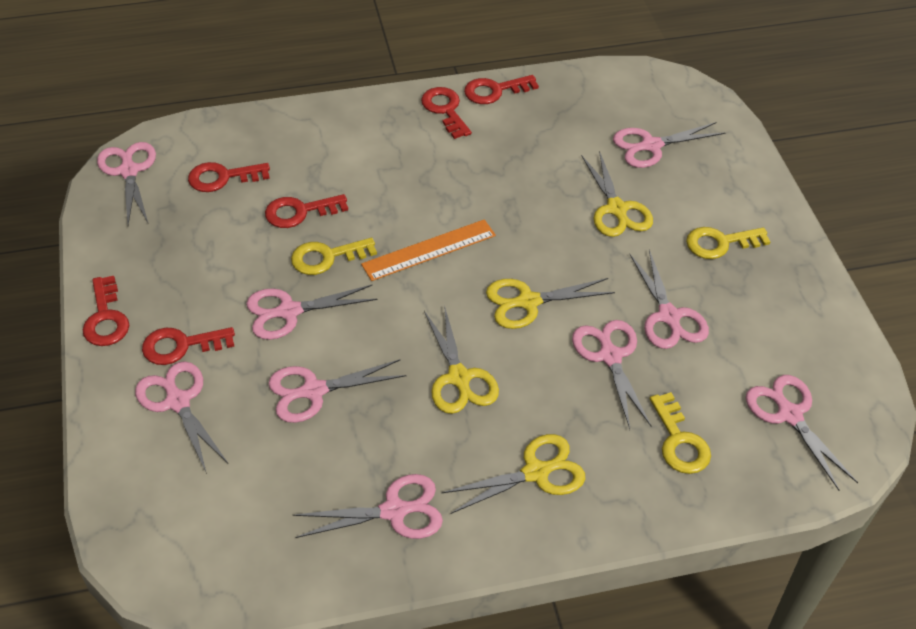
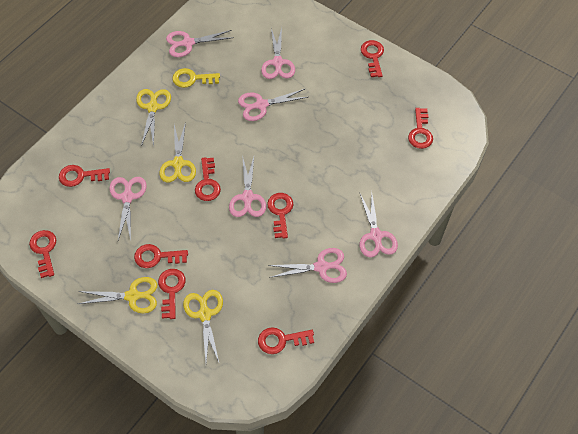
orange ruler: [361,219,496,281] = 1 -> none = 0
pink scissors: [97,142,156,225] [135,361,228,474] [246,284,378,340] [268,359,406,423] [293,474,443,539] [572,320,651,429] [613,122,725,168] [630,250,709,349] [746,375,858,490] = 9 -> [109,177,147,241] [166,30,234,57] [229,155,266,217] [238,89,308,121] [261,27,295,79] [268,248,347,283] [359,190,398,257] = 7
red key: [83,276,129,346] [142,327,235,365] [188,162,270,192] [265,194,348,228] [421,87,472,139] [464,75,539,104] = 6 -> [29,230,56,278] [59,165,110,187] [134,244,188,268] [158,269,186,319] [195,157,221,201] [258,327,314,354] [267,193,294,239] [361,40,384,77] [408,108,433,149] = 9
yellow key: [291,238,377,275] [650,392,711,474] [686,227,771,259] = 3 -> [172,68,220,88] = 1

